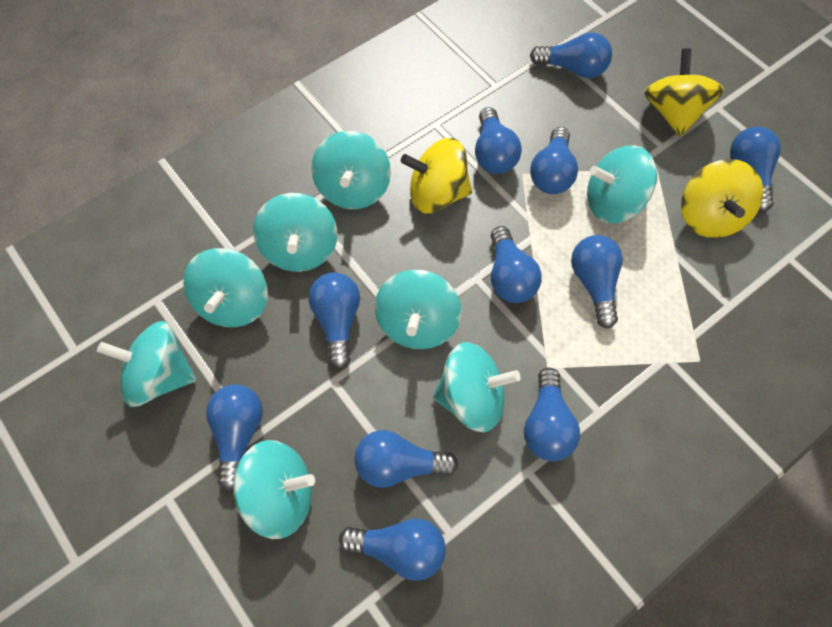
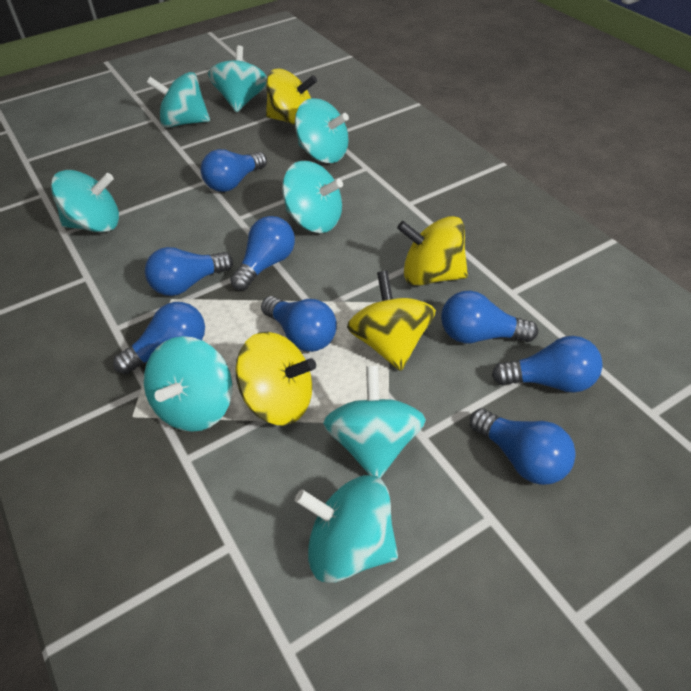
blue light bulb: [206,385,263,491] [309,272,360,369] [339,518,446,581] [354,430,458,488] [475,107,522,174] [491,226,542,303] [524,368,580,461] [530,32,612,78] [530,127,578,194] [571,235,623,329] [730,127,781,212] = 11 -> [113,302,205,374] [145,247,233,296] [201,149,267,192] [230,216,295,291] [261,296,337,352] [441,291,538,343] [470,409,576,485] [492,336,603,393] = 8
yellow spinning top: [401,138,472,214] [644,48,724,137] [681,159,763,238] = 3 -> [235,332,316,426] [266,69,317,125] [347,271,436,371] [397,216,468,286] = 4

